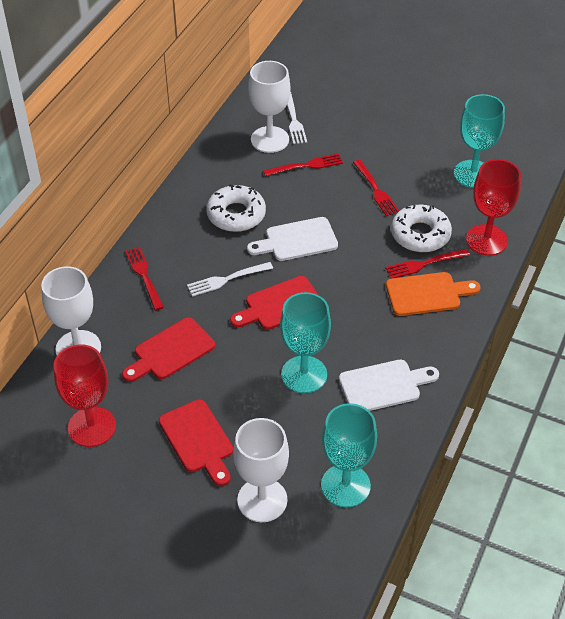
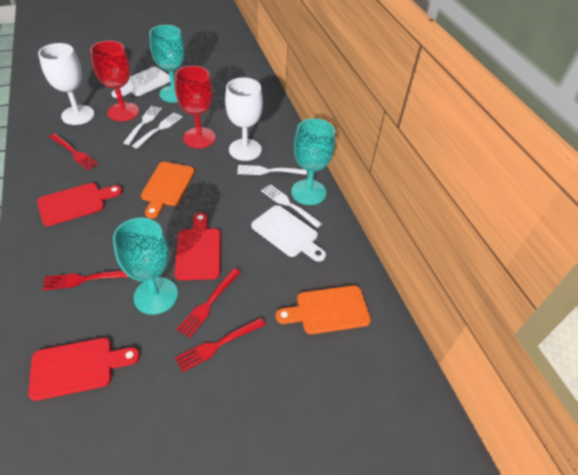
orange cutting board: [386,272,480,316] = 1 -> [141,162,195,219] [276,285,371,334] = 2
white donut: [206,184,266,232] [391,205,452,252] = 2 -> none = 0
white fork: [187,262,273,297] [287,92,307,144] = 2 -> [123,106,162,145] [132,112,183,149] [237,165,307,175] [261,184,322,228] = 4
white goblet: [41,266,101,355] [233,418,289,522] [248,61,290,153] = 3 -> [38,43,95,125] [225,77,263,161] = 2

